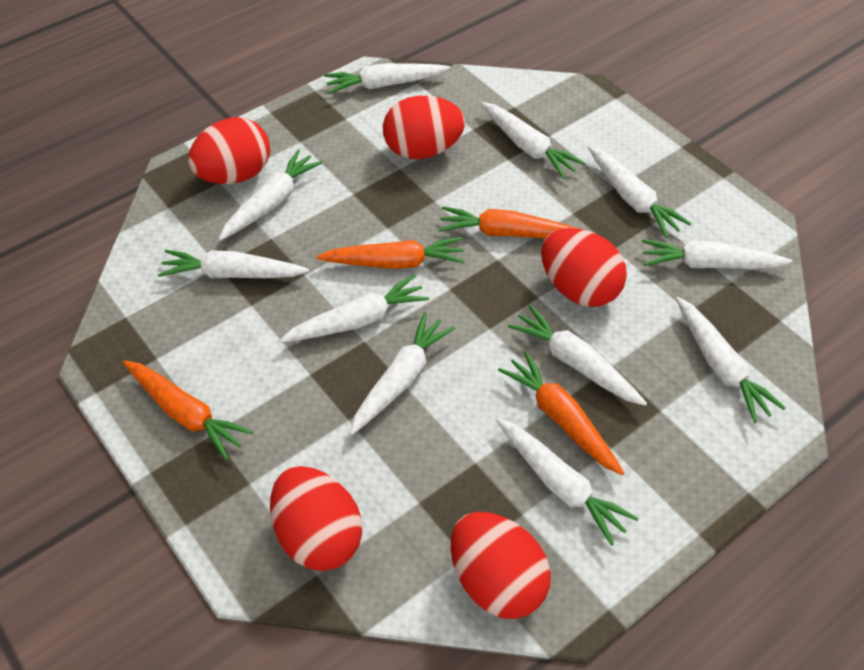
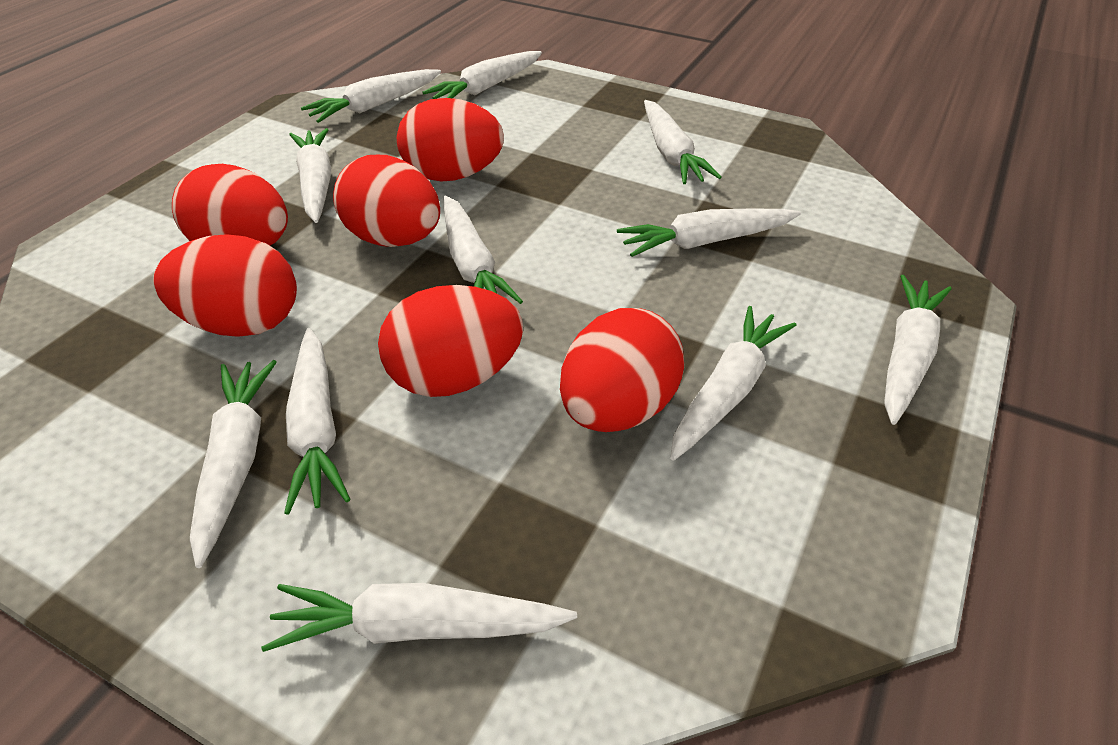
orange carrot: [123,360,253,460] [317,237,465,269] [439,206,578,238] [498,351,624,475] = 4 -> none = 0
red egg: [188,117,270,184] [270,466,362,571] [383,96,465,159] [451,512,551,619] [541,228,627,307] = 5 -> [153,234,297,337] [172,164,288,246] [333,155,440,247] [378,285,523,397] [397,98,504,182] [560,308,684,432] = 6

